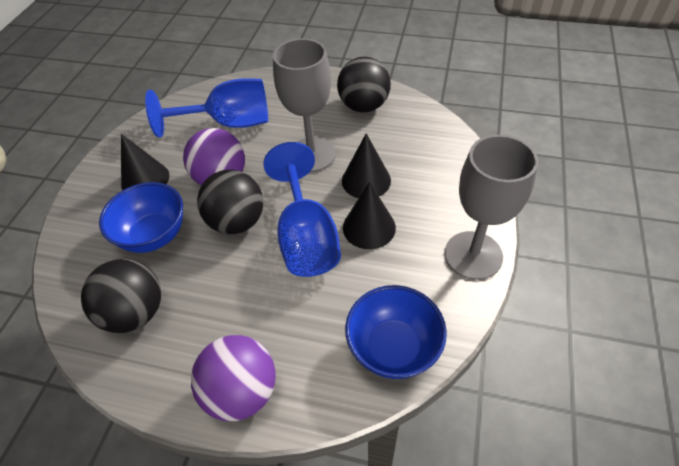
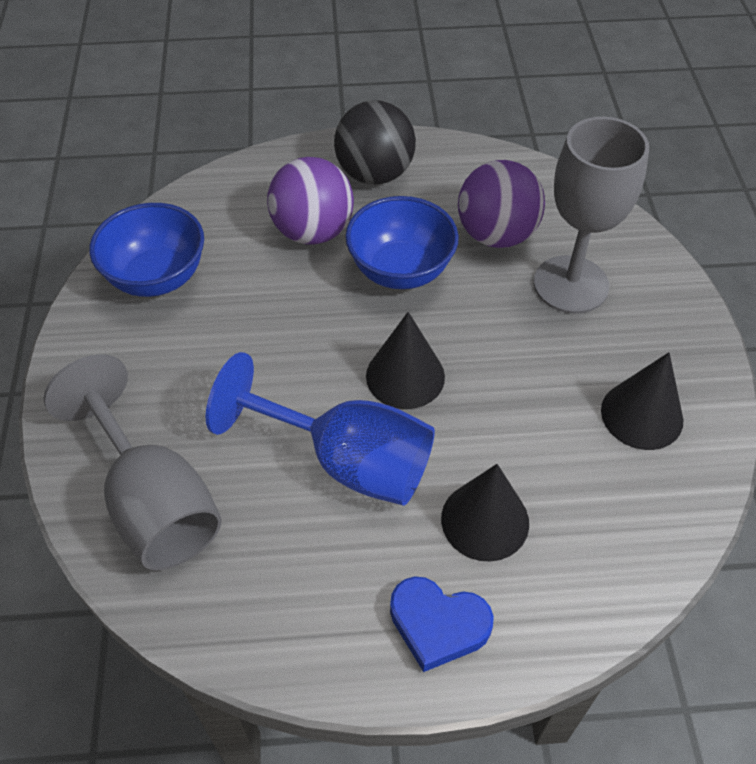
black ball: [81,259,161,333] [197,170,264,234] [337,57,391,112] = 3 -> [334,100,416,185] = 1
blue goblet: [145,78,268,137] [263,142,341,277] = 2 -> [206,352,435,506] = 1
blue heart: none = 0 -> [390,576,494,672] = 1

